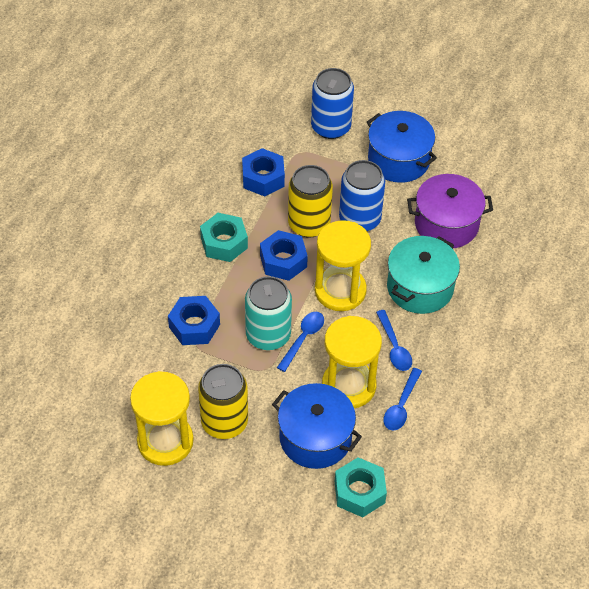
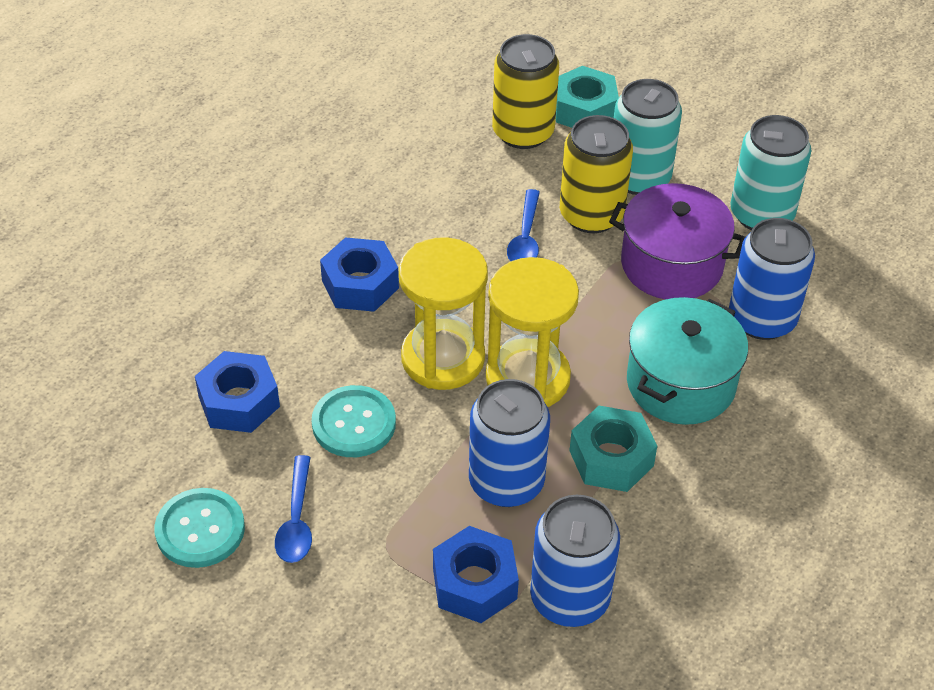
blue can: [311,68,354,139] [339,160,385,231] = 2 -> [469,379,550,507] [530,495,620,627] [729,218,815,340] = 3
blue pot: [272,383,362,469] [367,111,437,183] = 2 -> none = 0
blue spoon: [277,312,324,372] [376,310,412,371] [384,368,422,431] = 3 -> [275,455,312,563] [507,189,540,261] = 2
turquoise button: none = 0 -> [154,488,245,568] [312,385,396,457] = 2
turquoise can: [245,276,292,350] = 1 -> [614,79,682,195] [730,115,812,230] = 2
yellow hourglass: [130,371,194,466] [315,220,371,311] [322,316,382,408] = 3 -> [399,237,488,390] [486,257,579,407] = 2

